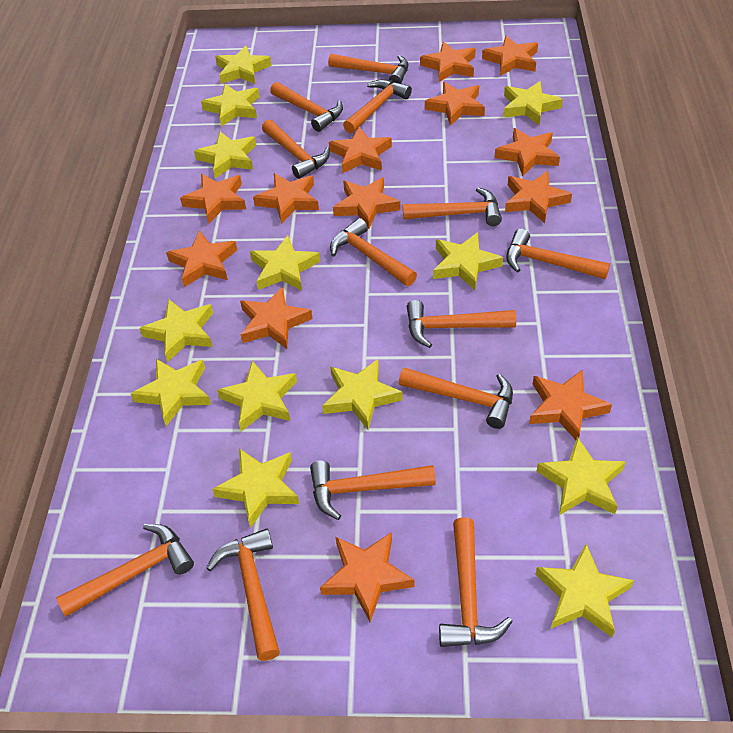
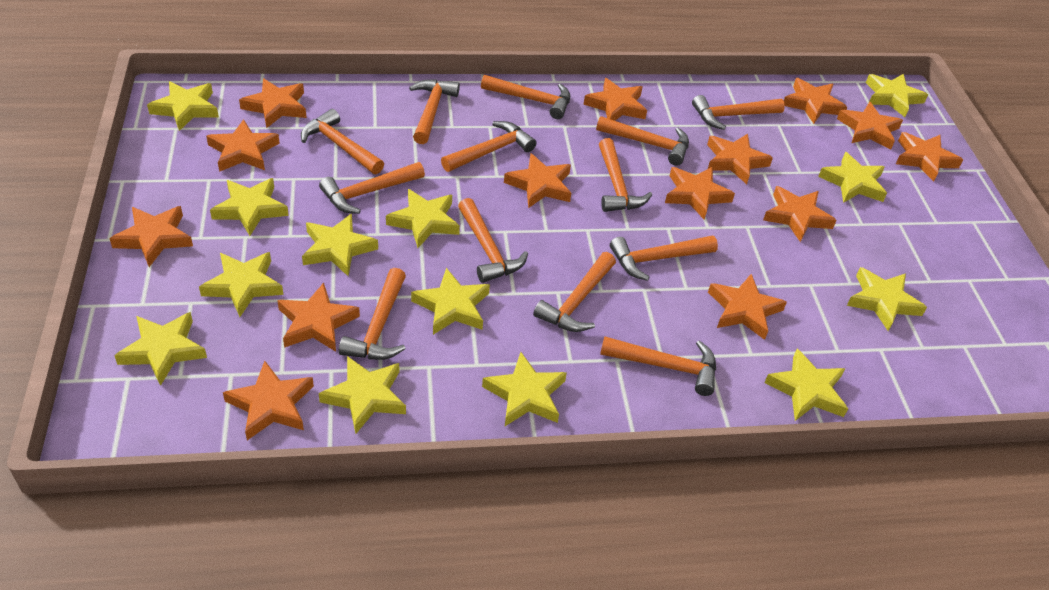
orange star: [166,230,237,287] [180,174,246,223] [240,287,313,349] [253,173,319,224] [320,532,414,622] [329,127,392,173] [333,177,400,229] [420,42,476,82] [425,82,485,126] [482,36,538,76] [495,128,560,176] [505,171,572,223] [529,369,612,440] = 13 -> [109,206,193,267] [206,119,280,172] [223,361,314,440] [239,78,307,128] [277,283,360,352] [504,153,571,208] [583,78,647,121] [665,167,735,220] [707,134,773,184] [708,274,787,340] [763,186,837,242] [784,78,847,124] [837,102,903,149] [896,132,963,182] = 14

